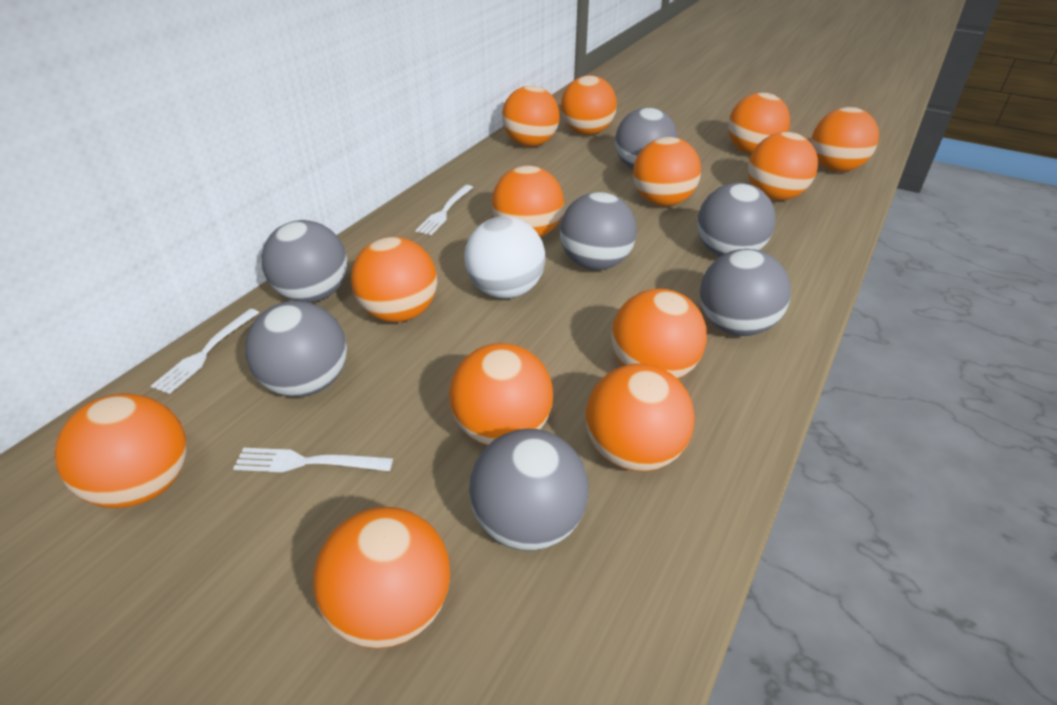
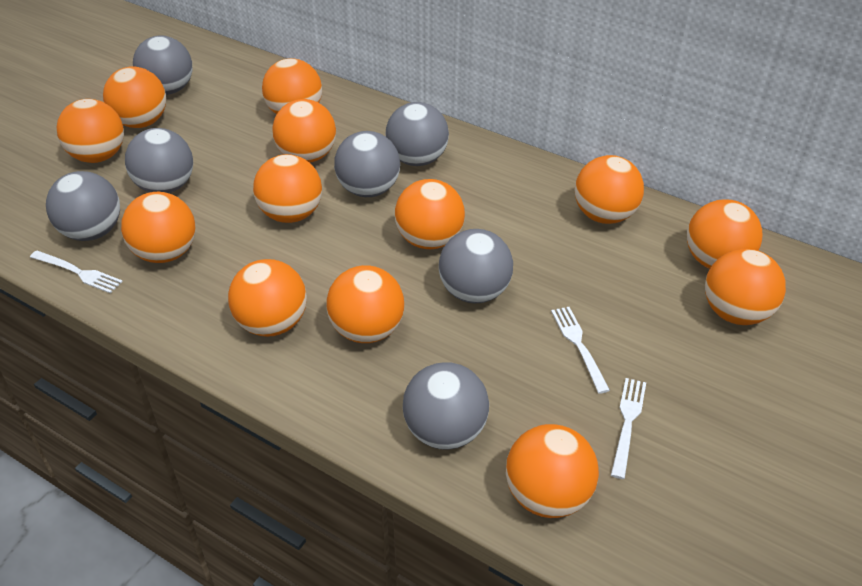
white ball: [464,216,546,298] = 1 -> none = 0

